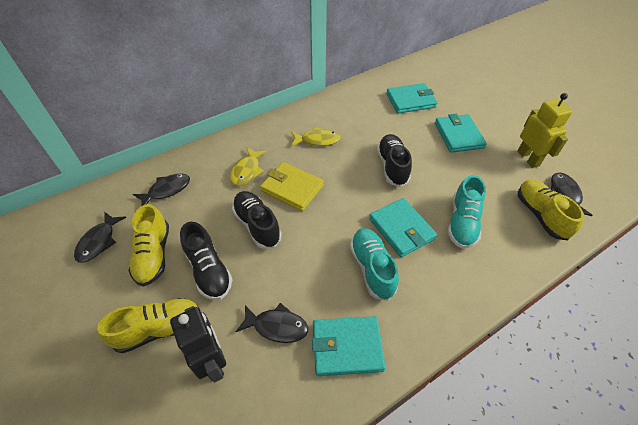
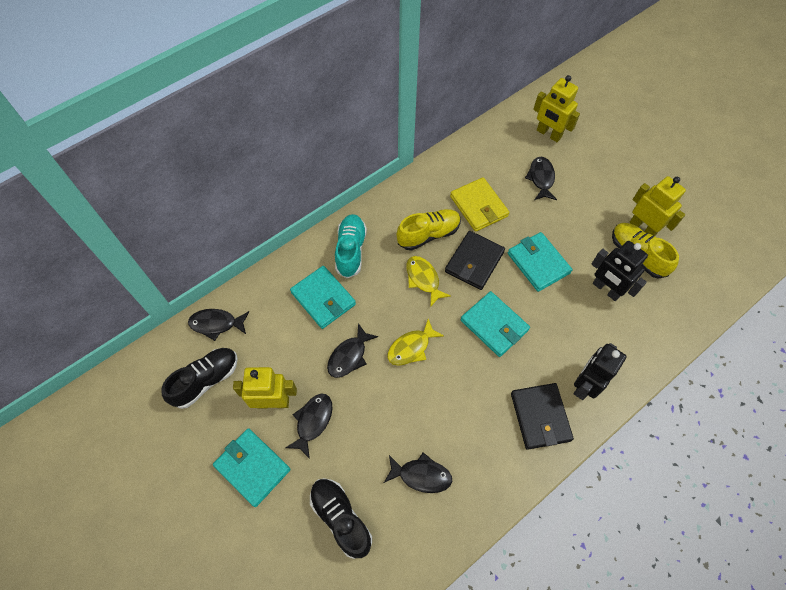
black fish: [74,212,126,262] [133,173,190,206] [235,303,308,343] [551,172,593,216] = 4 -> [188,309,249,341] [285,393,332,459] [327,323,378,378] [384,453,452,493] [525,157,557,200] = 5
black robot: [170,306,226,383] = 1 -> [574,343,627,400] [591,241,648,301] = 2
black shoe: [180,222,233,300] [232,191,282,249] [377,134,412,187] = 3 -> [161,348,238,409] [310,478,372,559] = 2
black wallet: none = 0 -> [445,231,505,290] [511,383,574,450] = 2
turquoise shoe: [350,228,399,301] [448,175,486,249] = 2 -> [335,214,367,278] = 1
yellow robot: [518,93,573,168] = 1 -> [233,367,297,409] [533,75,580,142] [629,176,686,236] = 3
yellow shoe: [97,298,201,353] [129,204,169,287] [518,180,584,240] = 3 -> [396,209,461,251] [612,223,679,278] = 2

